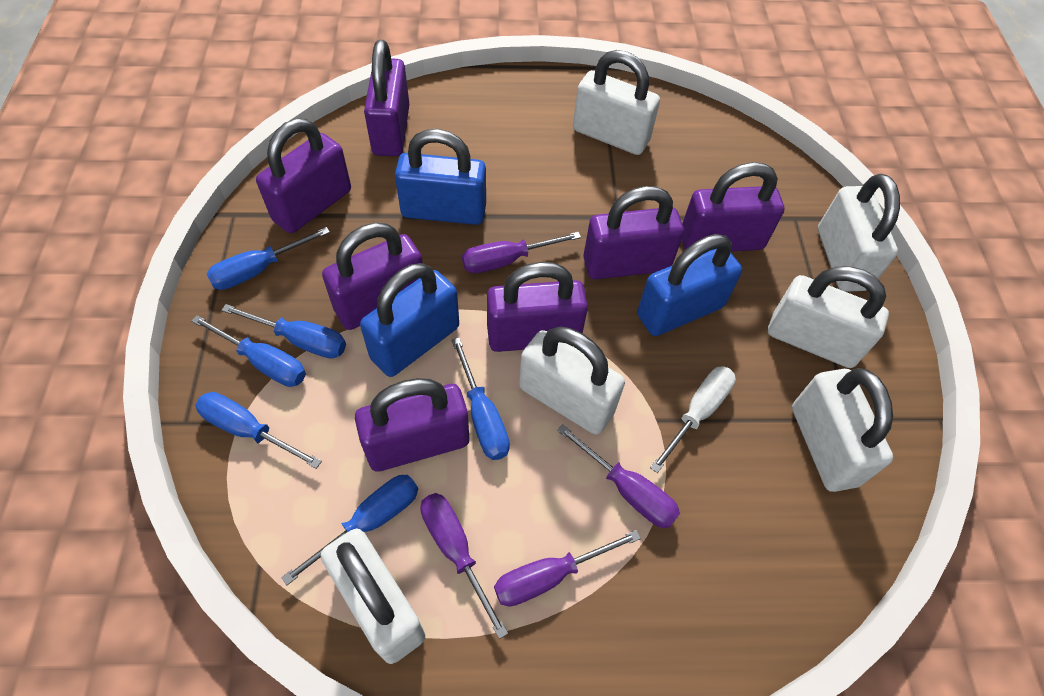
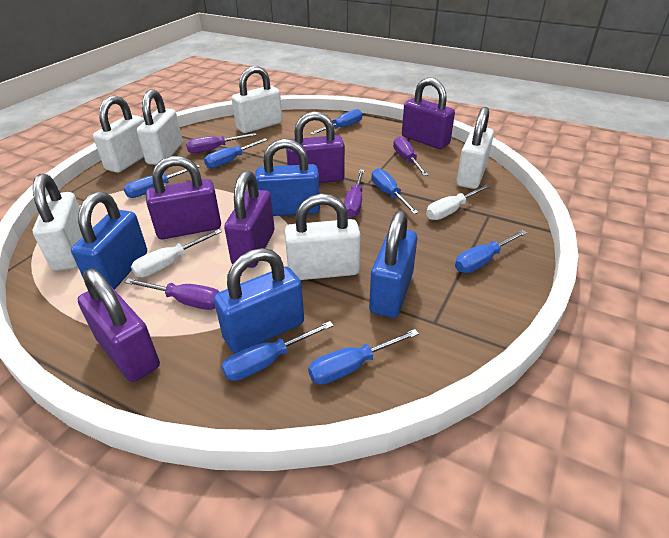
blue padlock: [360,263,459,377] [395,129,486,225] [637,234,742,336] = 3 -> [71,191,147,290] [214,248,304,353] [255,139,320,216] [369,210,417,318] = 4
blue screwdriver: [192,315,306,387] [195,392,322,469] [206,227,330,290] [221,304,346,358] [281,475,418,585] [451,338,510,460] = 6 -> [124,165,200,198] [204,138,268,168] [221,321,334,381] [308,329,419,385] [310,109,362,135] [371,168,419,214] [455,230,527,273] = 7
purple padlock: [256,118,351,233] [322,223,423,330] [355,378,469,472] [364,40,409,156] [487,262,588,352] [583,186,684,279] [682,162,784,252] = 7 -> [78,268,160,382] [146,156,221,239] [224,170,274,268] [286,111,345,183] [402,78,455,149] = 5
white screwdriver: [650,366,736,473] = 1 -> [131,229,222,277] [426,185,490,220] = 2

